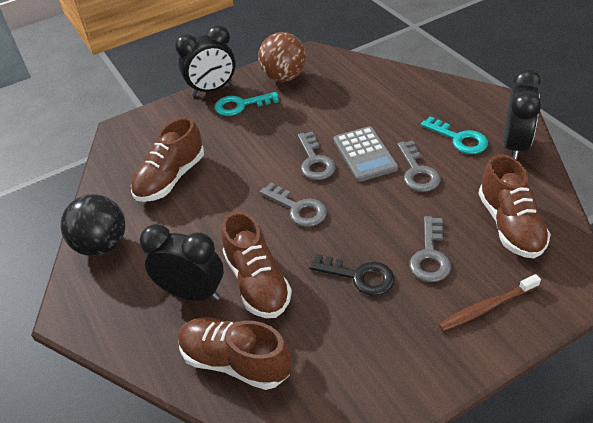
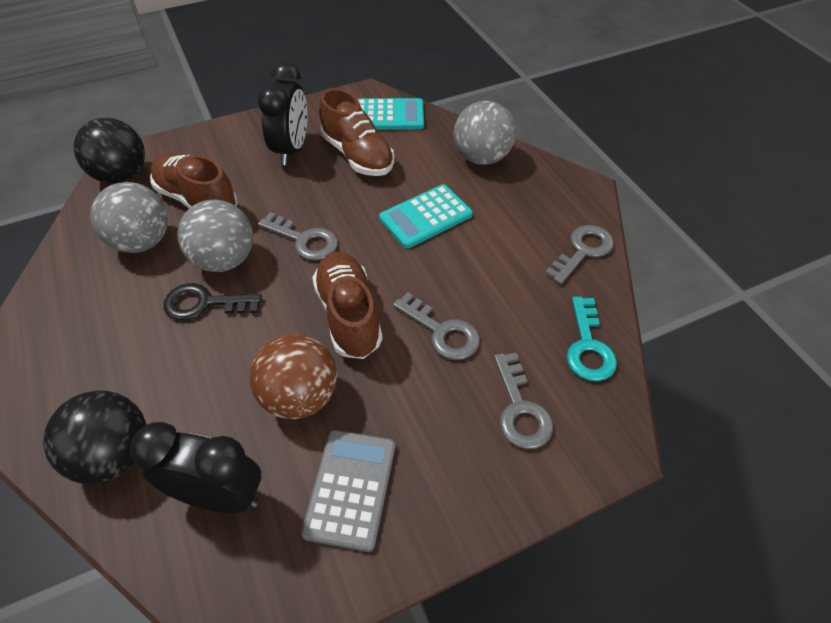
black ball: [61,194,125,256] = 1 -> [43,391,147,484] [74,118,145,184] = 2
black clock: [139,224,224,301] [175,25,236,96] [504,69,541,160] = 3 -> [130,422,261,513] [258,62,308,165] = 2
brown shoe: [131,117,204,202] [178,317,292,390] [222,211,292,318] [478,154,551,258] = 4 -> [150,153,238,208] [312,252,383,359] [319,88,394,176] = 3
brown toothbrush: [438,274,541,331] = 1 -> none = 0
grey ball: none = 0 -> [90,182,168,253] [177,200,253,272] [454,101,516,165] = 3
turquoise calculator: none = 0 -> [358,98,424,130] [379,184,473,248] = 2
turquoise key: [215,92,279,116] [421,116,488,154] = 2 -> [567,296,617,381] = 1

